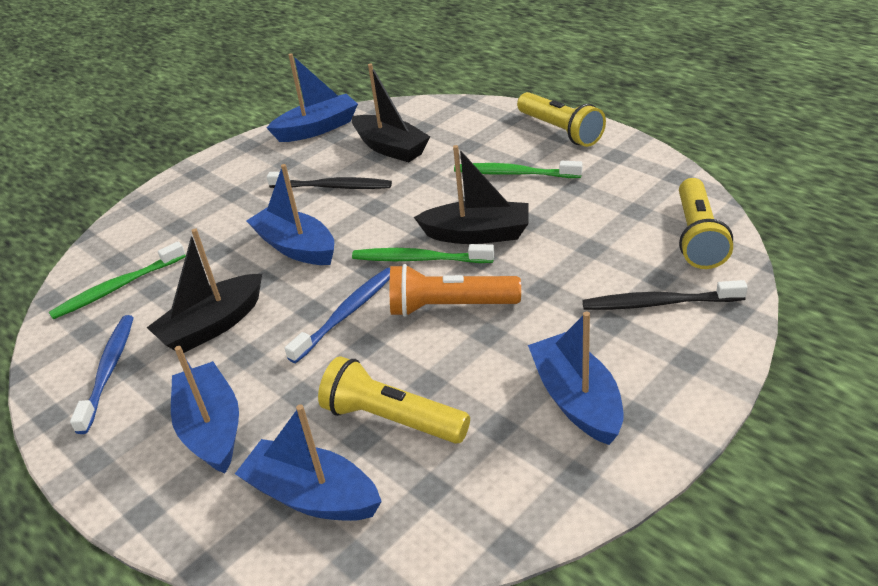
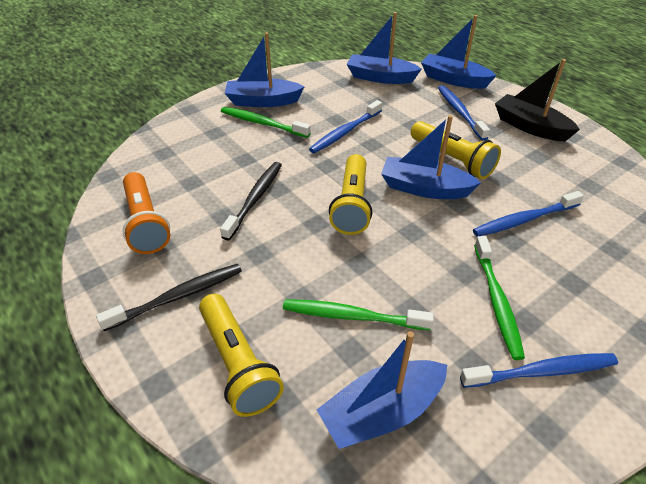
black boat: [147,229,262,353] [352,63,431,162] [414,145,528,244] = 3 -> [495,59,580,141] = 1
blue toothbrush: [70,315,134,434] [284,268,390,363] = 2 -> [309,100,382,153] [438,85,490,141] [460,353,618,388] [473,191,584,237] = 4

